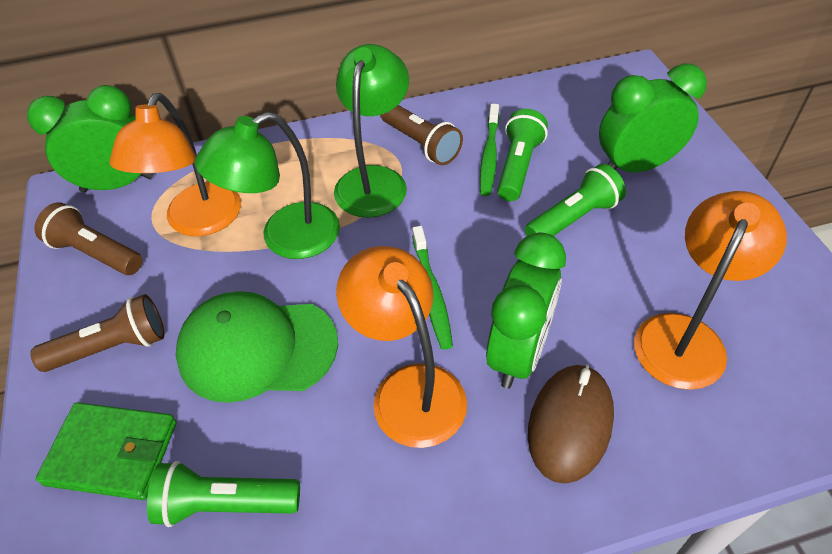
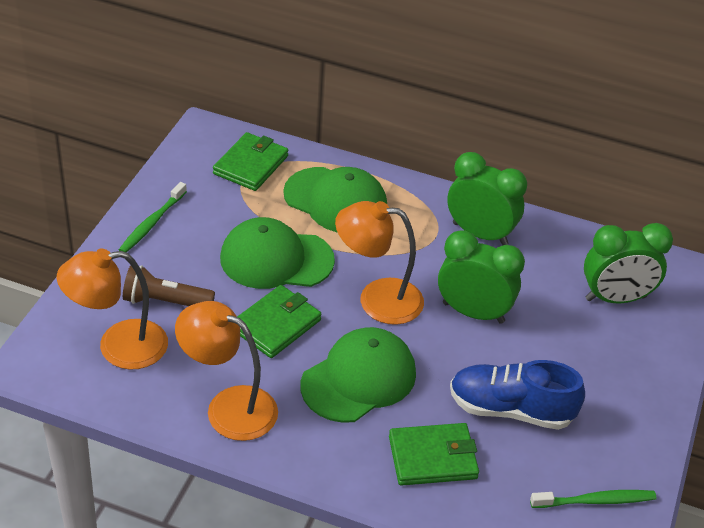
blue shoe: none = 0 -> [450,360,585,430] = 1
brown flashlight: [30,294,164,372] [34,202,142,275] [381,105,463,165] = 3 -> [123,265,215,306] = 1
brown mouse: [528,364,614,484] = 1 -> none = 0
green cap: [176,291,338,403] = 1 -> [220,217,335,289] [283,167,387,232] [300,327,416,423] = 3
green flashlight: [147,461,300,527] [497,109,548,201] [525,164,626,236] = 3 -> none = 0
green lamp: [195,112,340,259] [334,44,409,218] = 2 -> none = 0
green wallet: [36,402,177,500] = 1 -> [213,132,289,191] [237,285,321,358] [389,423,479,486] = 3

